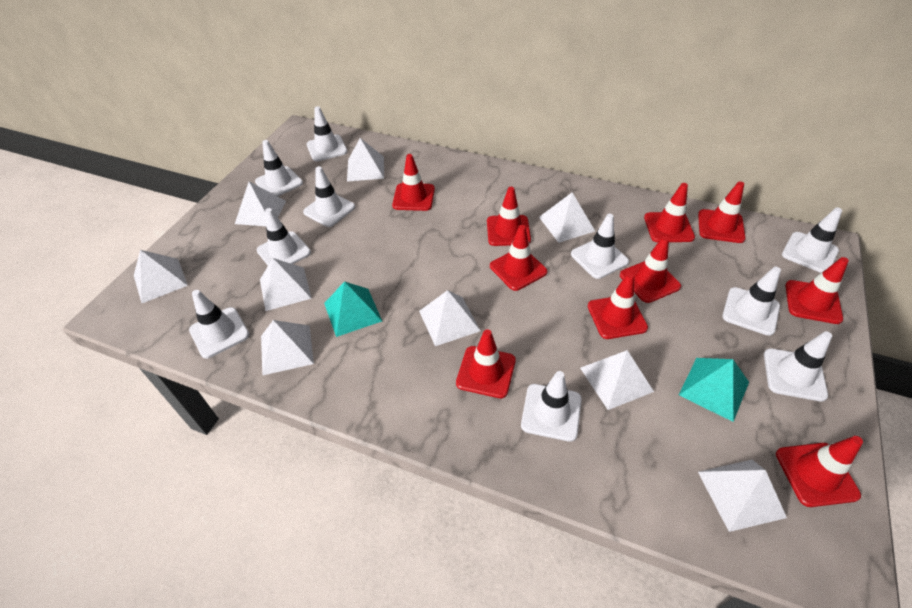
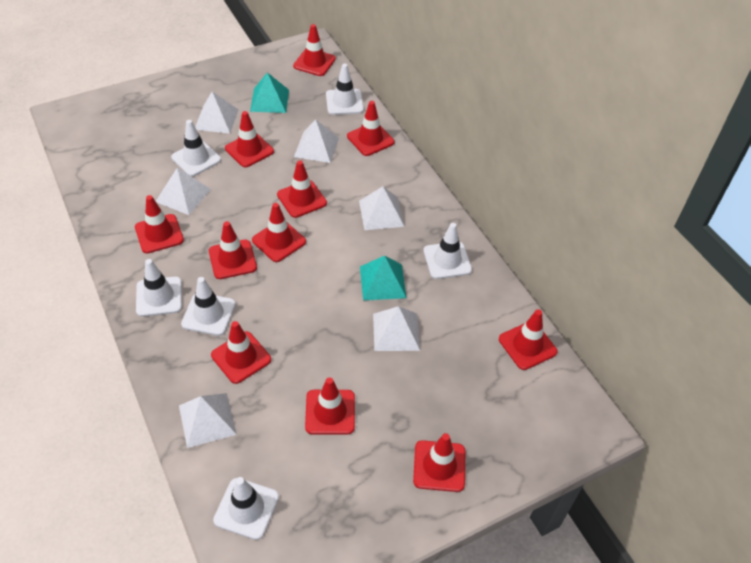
red traffic cone: [392,154,435,211] [456,329,516,398] [487,187,531,246] [490,225,547,291] [588,273,648,339] [620,236,681,303] [644,183,695,242] [698,182,746,243] [776,436,863,507] [785,257,849,324] = 10 -> [135,195,184,253] [209,221,257,279] [211,321,271,384] [225,111,274,167] [252,203,306,262] [277,160,327,218] [293,24,336,76] [305,377,355,434] [347,101,394,156] [413,433,465,492] [499,309,557,370] = 11
white pyramid: [134,250,188,303] [235,182,286,226] [260,258,312,311] [261,320,314,376] [347,138,384,182] [419,290,481,346] [539,193,595,243] [580,350,654,410] [698,460,787,532] = 9 -> [156,168,211,215] [179,393,237,448] [195,91,239,134] [294,120,339,163] [359,186,405,230] [373,306,420,351] = 6
white traffic cone: [189,290,250,358] [255,140,303,196] [257,208,311,265] [303,166,355,227] [306,106,348,162] [521,371,582,442] [571,214,629,279] [722,267,781,336] [764,331,832,401] [782,207,842,273] = 10 -> [136,259,182,317] [171,120,221,177] [181,277,236,336] [213,477,279,540] [326,64,364,115] [423,223,472,279] = 6

